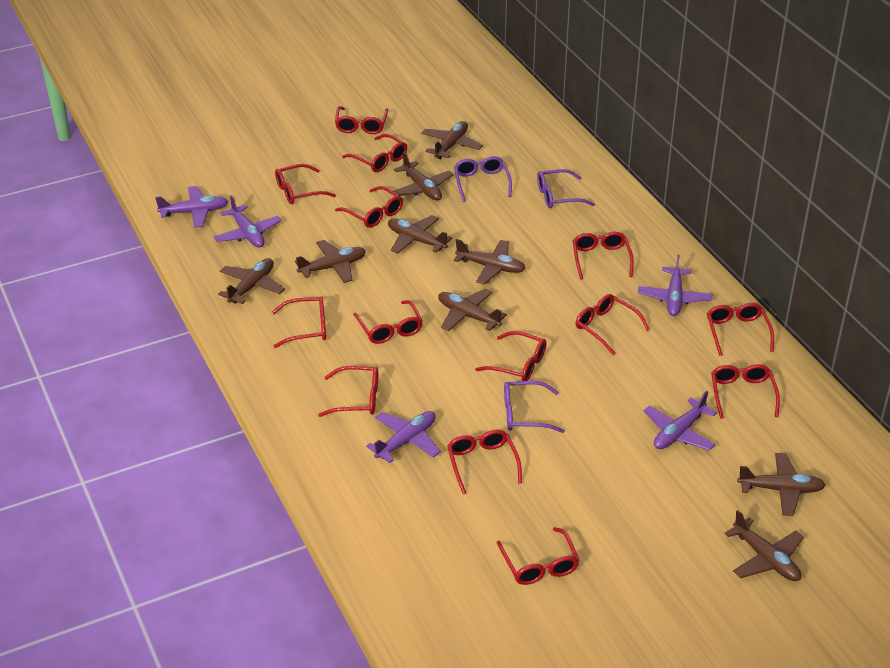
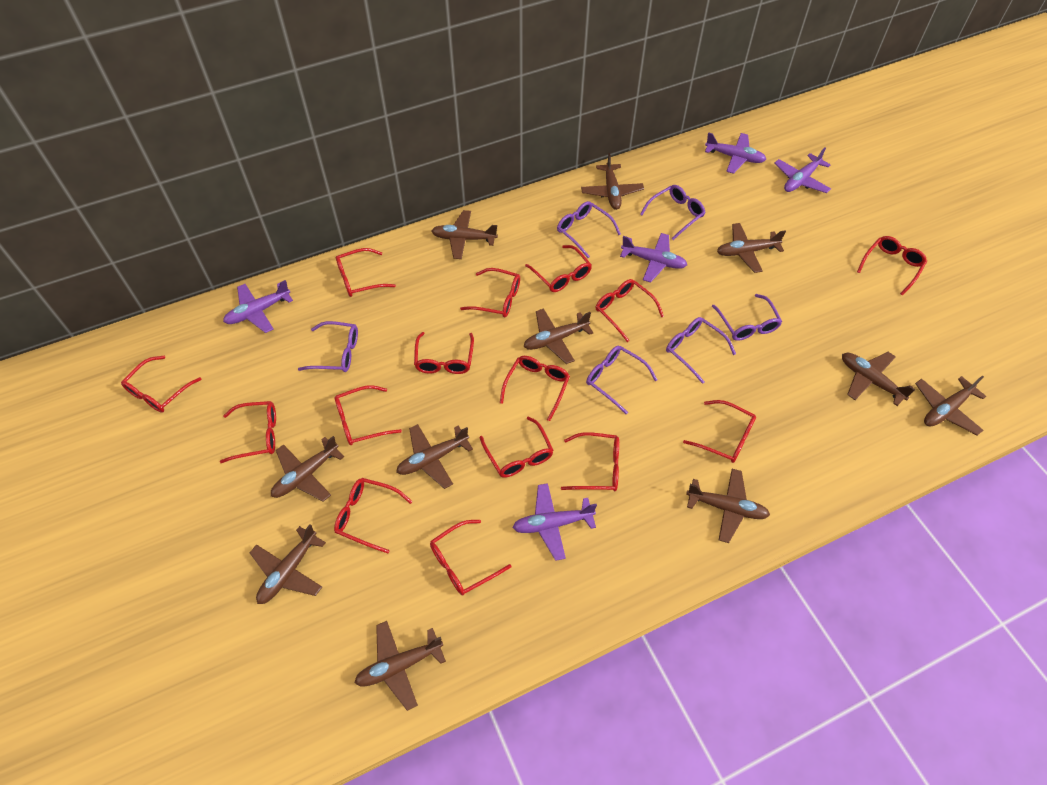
brown plane: [218,258,285,304] [295,240,366,283] [388,215,453,254] [393,152,454,201] [421,121,483,159] [438,288,507,331] [454,239,526,284] [724,510,804,581] [737,453,826,516] = 9 -> [250,524,326,604] [271,436,344,502] [354,621,446,711] [396,424,473,489] [432,210,498,259] [523,308,593,364] [581,153,644,210] [686,469,770,543] [717,223,786,273] [842,352,916,406] [915,375,986,435] = 11
purple glasses: [454,156,512,202] [504,381,565,433] [537,169,595,208] = 3 -> [298,321,358,372] [557,201,621,258] [586,346,657,414] [640,185,706,240] [666,317,736,384] [712,294,782,341] = 6
red glasses: [272,297,326,348] [275,164,336,204] [318,366,378,417] [335,106,388,134] [335,186,403,228] [342,134,407,172] [353,300,423,344] [447,429,522,494] [475,331,547,381] [497,527,579,585] [573,232,634,280] [575,294,650,355] [707,303,774,356] [711,364,780,419] = 14 -> [121,356,202,413] [220,401,276,463] [334,478,412,553] [335,385,402,445] [336,248,396,297] [414,332,474,374] [430,520,512,596] [460,268,520,318] [480,416,553,478] [500,356,570,421] [525,245,592,292] [561,432,619,491] [596,279,664,342] [683,400,756,463] [857,236,927,295] = 15

